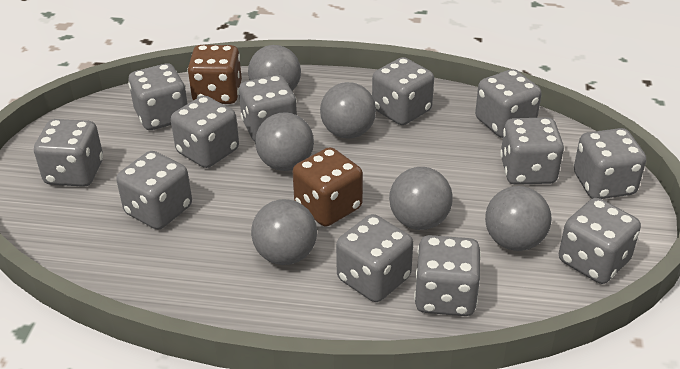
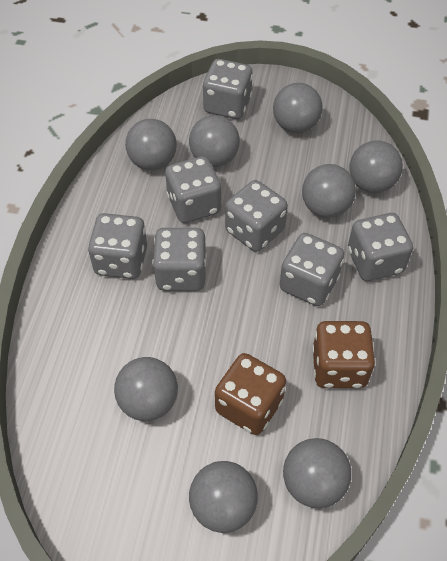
grey ball: [248,45,301,91] [251,199,317,265] [255,112,314,171] [320,82,376,138] [389,167,453,230] [485,186,552,251] = 6 -> [114,357,178,421] [125,119,177,170] [189,115,240,167] [189,461,258,533] [273,83,322,133] [283,438,351,508] [302,164,356,218] [349,141,403,193] = 8
grey dice: [34,119,103,187] [116,151,192,230] [128,63,187,130] [171,96,239,168] [239,75,297,141] [336,214,413,302] [372,57,434,125] [414,235,481,316] [475,69,542,138] [500,117,564,185] [559,198,641,284] [574,128,646,199] = 12 -> [88,213,147,279] [153,228,207,291] [165,156,222,223] [203,59,253,119] [225,180,288,252] [280,233,344,306] [348,213,413,281] = 7

